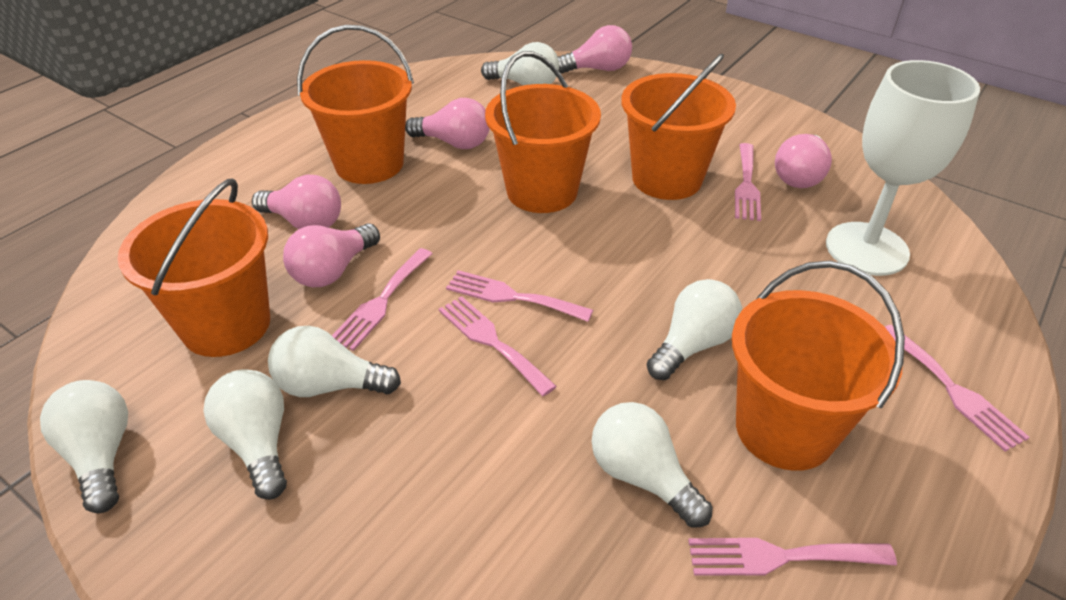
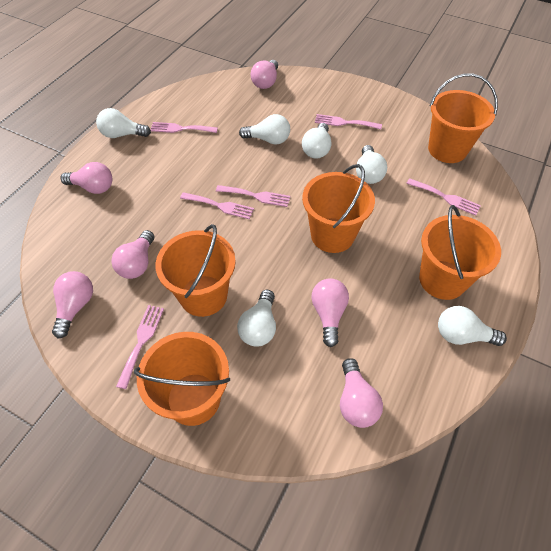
pink light bulb: [252,175,341,229] [283,223,380,287] [405,98,490,149] [558,25,632,74] [775,134,832,188] = 5 -> [52,271,93,338] [61,162,112,194] [111,230,154,279] [251,60,278,89] [311,278,349,347] [340,358,383,428] = 6
white goblet: [826,60,980,276] = 1 -> none = 0

